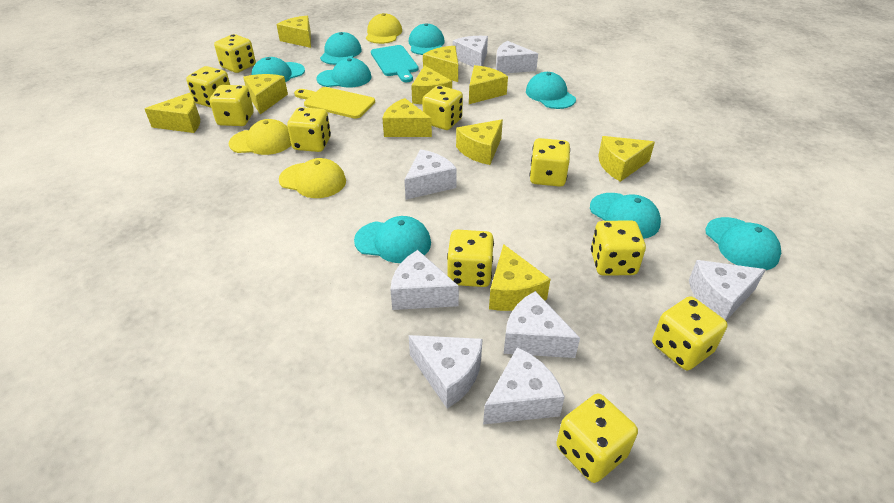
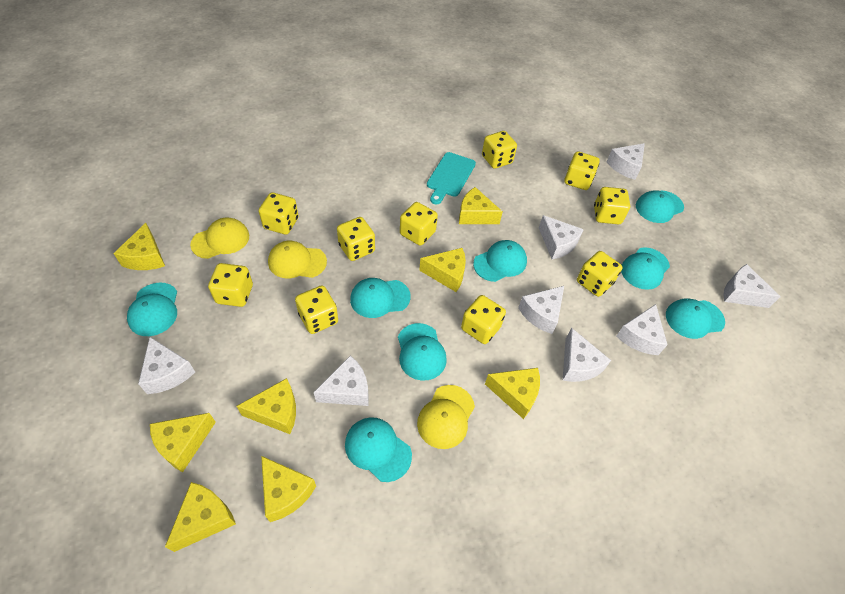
yellow cheese: [145,93,200,133] [243,74,288,114] [277,16,311,48] [382,98,432,137] [411,65,452,104] [423,46,458,82] [456,119,503,165] [469,65,508,104] [489,244,550,311] [598,136,655,182] = 10 -> [113,223,165,270] [150,413,216,472] [165,482,236,552] [236,378,296,434] [261,456,316,522] [419,248,466,292] [459,187,503,224] [485,368,540,419] = 8
yellow cutting board: [294,87,375,119] = 1 -> none = 0

